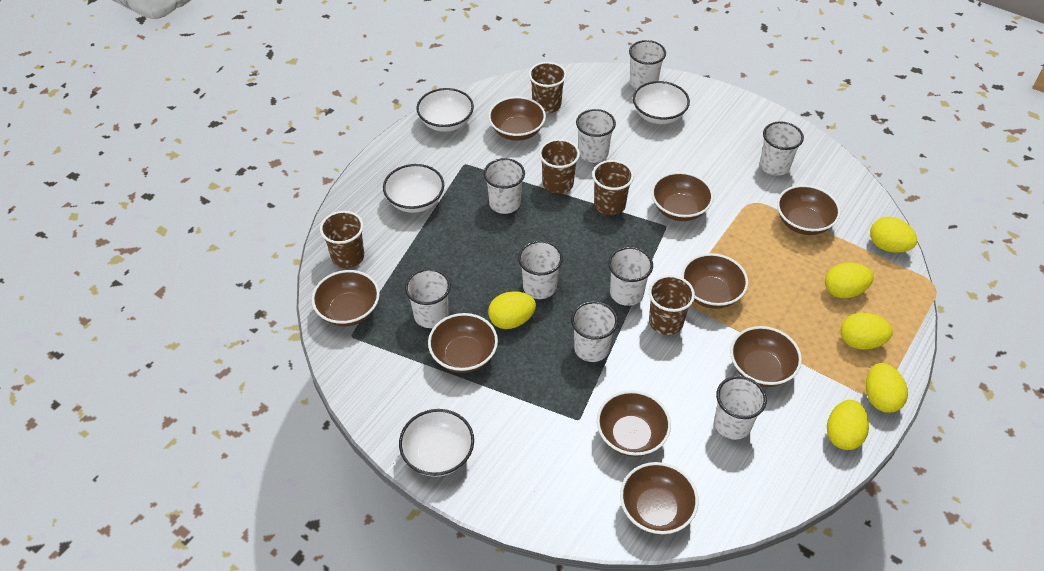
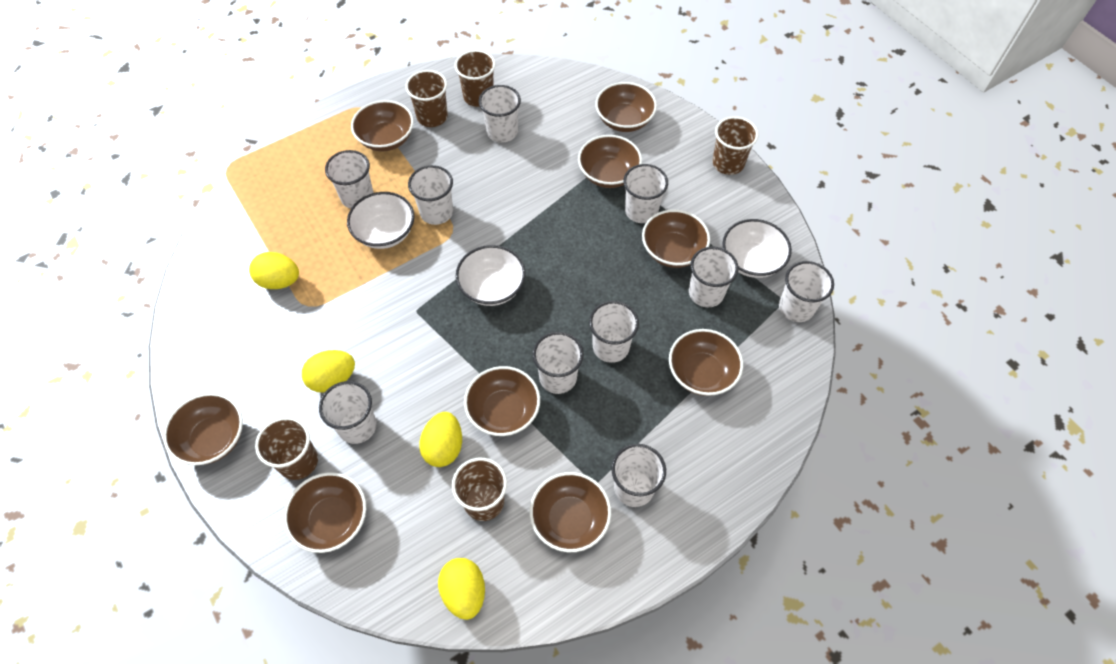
white bowl: [383,164,444,213] [399,409,474,477] [417,88,474,132] [633,81,690,124] = 4 -> [347,192,415,249] [456,245,526,306] [722,219,792,278] = 3
white cup: [405,269,451,328] [484,158,525,214] [518,241,563,299] [571,301,618,362] [576,109,616,163] [608,247,653,306] [629,40,666,89] [714,376,767,440] [760,121,804,176] = 9 -> [319,381,377,444] [325,150,374,209] [408,165,453,225] [479,85,521,143] [533,332,584,394] [589,301,639,363] [611,444,666,507] [623,164,668,223] [689,247,739,307] [779,261,834,322] = 10
yellow egg: [488,291,536,329] [825,262,874,298] [827,400,869,450] [841,313,893,350] [866,363,908,413] [870,217,917,253] = 6 -> [249,252,299,289] [302,350,355,393] [419,412,462,467] [438,558,485,620] = 4

